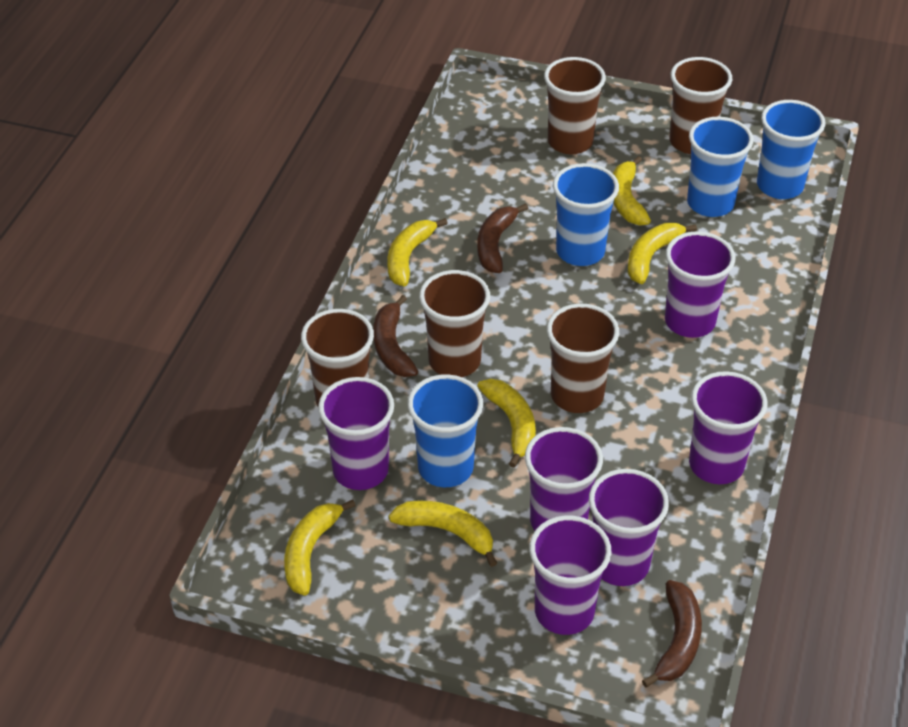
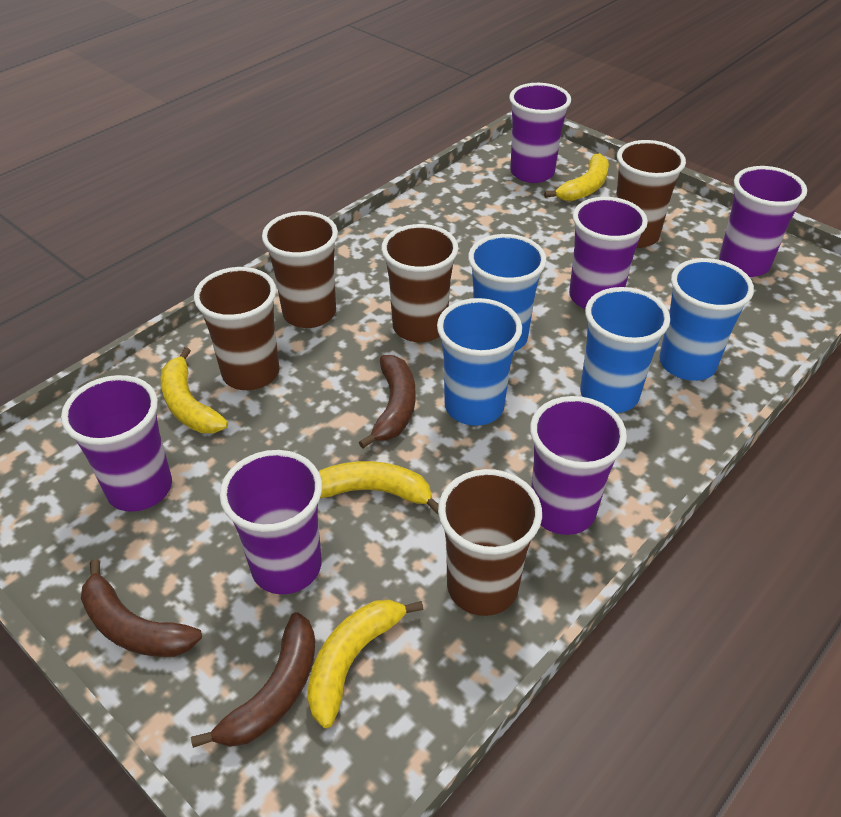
yellow banana: [284,499,356,596] [387,218,448,287] [389,500,497,567] [477,379,536,468] [613,156,651,226] [628,223,697,284] = 6 -> [161,347,228,433] [307,599,423,728] [318,461,439,514] [544,153,609,201] = 4

